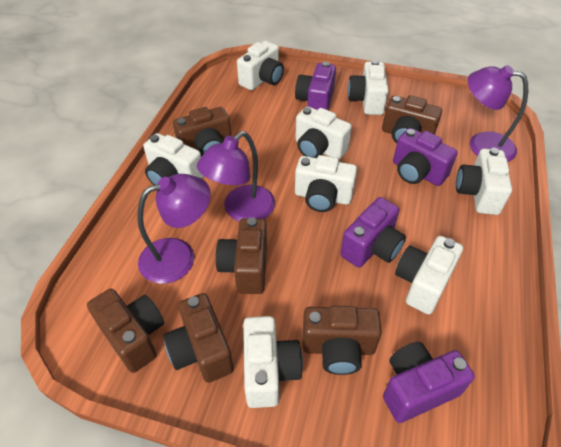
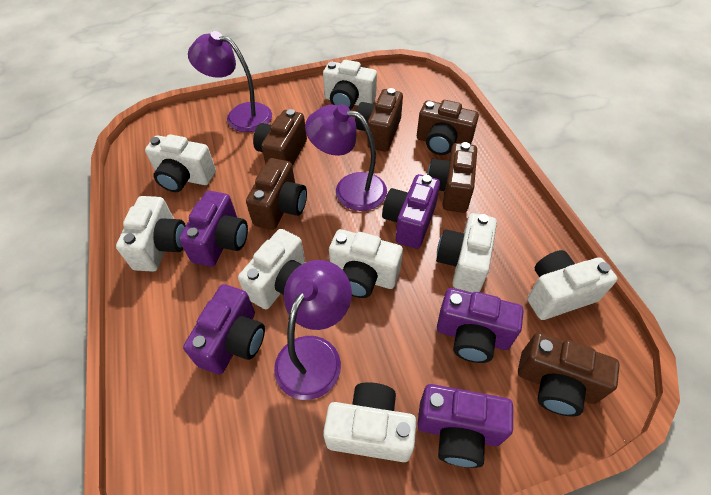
purple camera: [295,62,336,110] [340,197,406,268] [383,342,475,423] [393,128,458,186] = 4 -> [179,191,248,267] [183,284,265,374] [382,174,440,249] [417,384,513,468] [437,288,523,363] = 5

